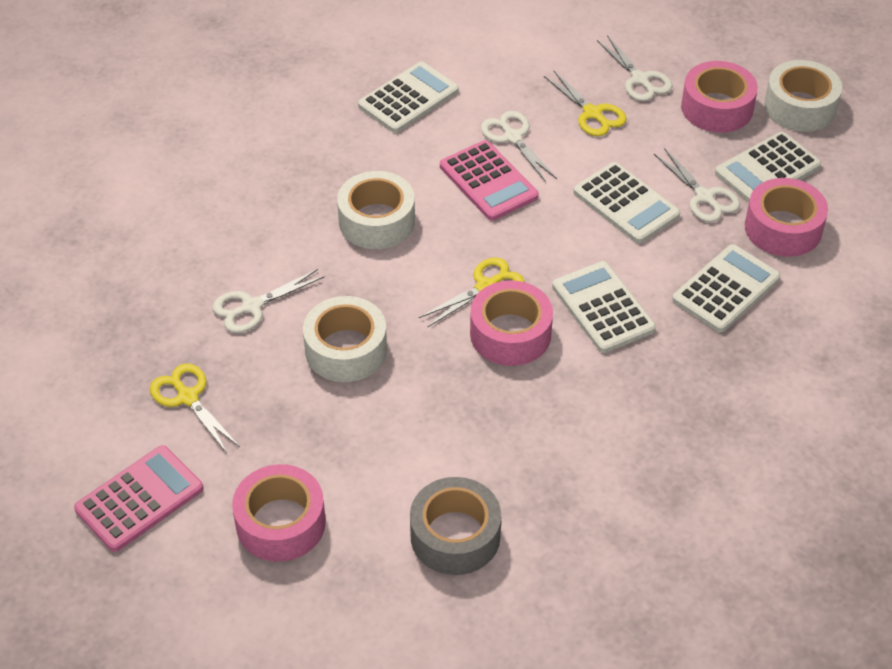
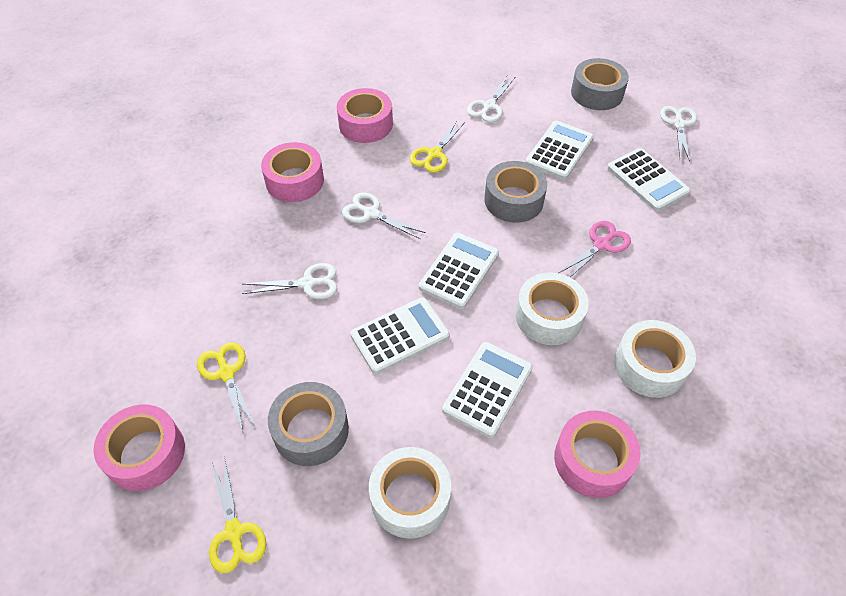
grey tape: [410,477,501,575] = 1 -> [268,382,349,466] [484,161,547,223] [571,58,629,110] = 3
pink calculator: [74,445,204,552] [440,140,539,221] = 2 -> none = 0
pink scissors: none = 0 -> [559,221,631,277] = 1

